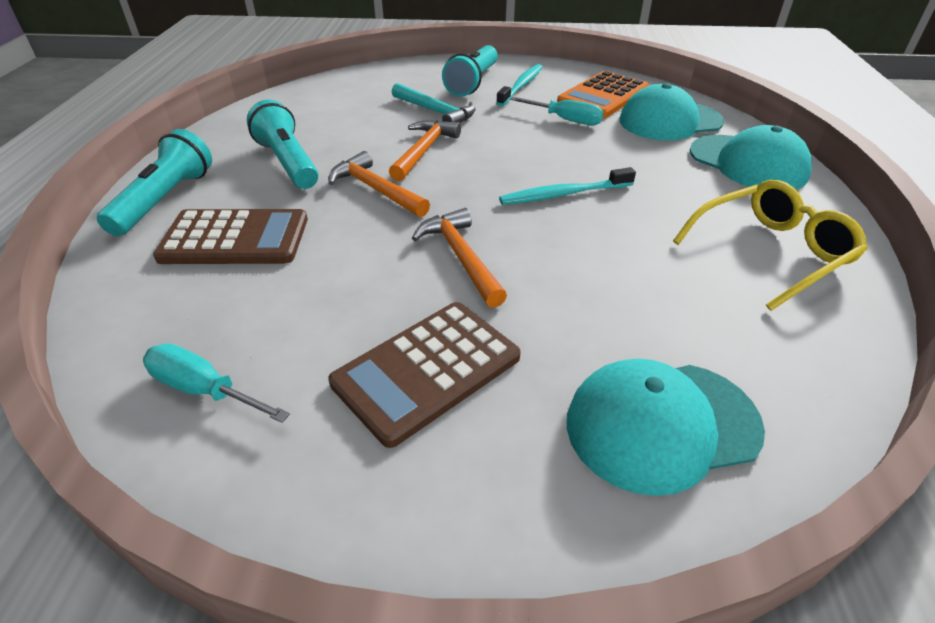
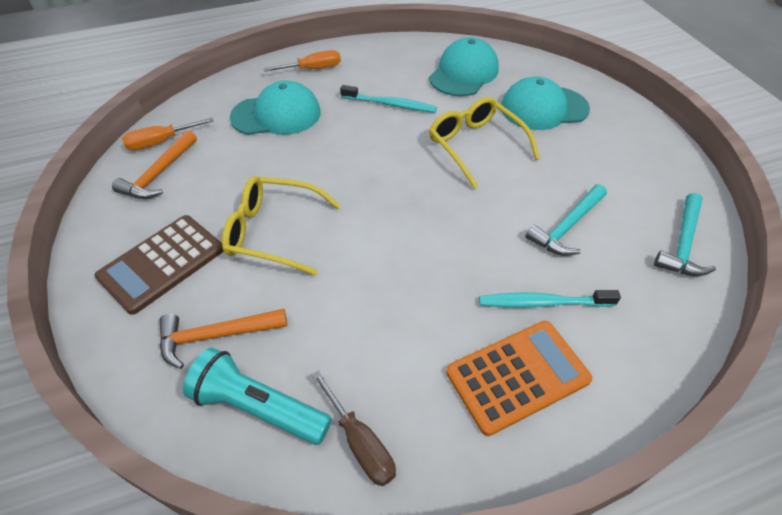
brown calculator: [153,209,308,264] [328,302,521,448] = 2 -> [95,215,223,315] = 1
brown screwdriver: none = 0 -> [312,370,396,486] = 1
orange hammer: [328,151,430,217] [389,120,461,181] [412,208,507,308] = 3 -> [112,130,197,199] [160,309,287,369] = 2
orange screwdriver: none = 0 -> [122,118,214,150] [264,50,341,72] = 2
turquoise flashlight: [97,129,212,236] [247,100,319,189] [442,45,498,97] = 3 -> [183,347,332,445] = 1
turquoise hammer: [392,83,476,123] = 1 -> [525,184,607,256] [654,193,716,276] = 2
turquoise screwdriver: [143,343,290,423] [510,97,603,125] = 2 -> none = 0
yellow glasses: [673,180,868,311] = 1 -> [222,176,341,276] [429,97,540,189] = 2

